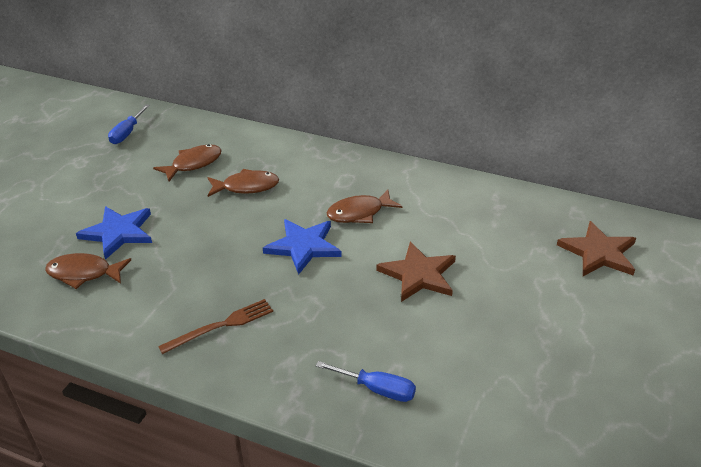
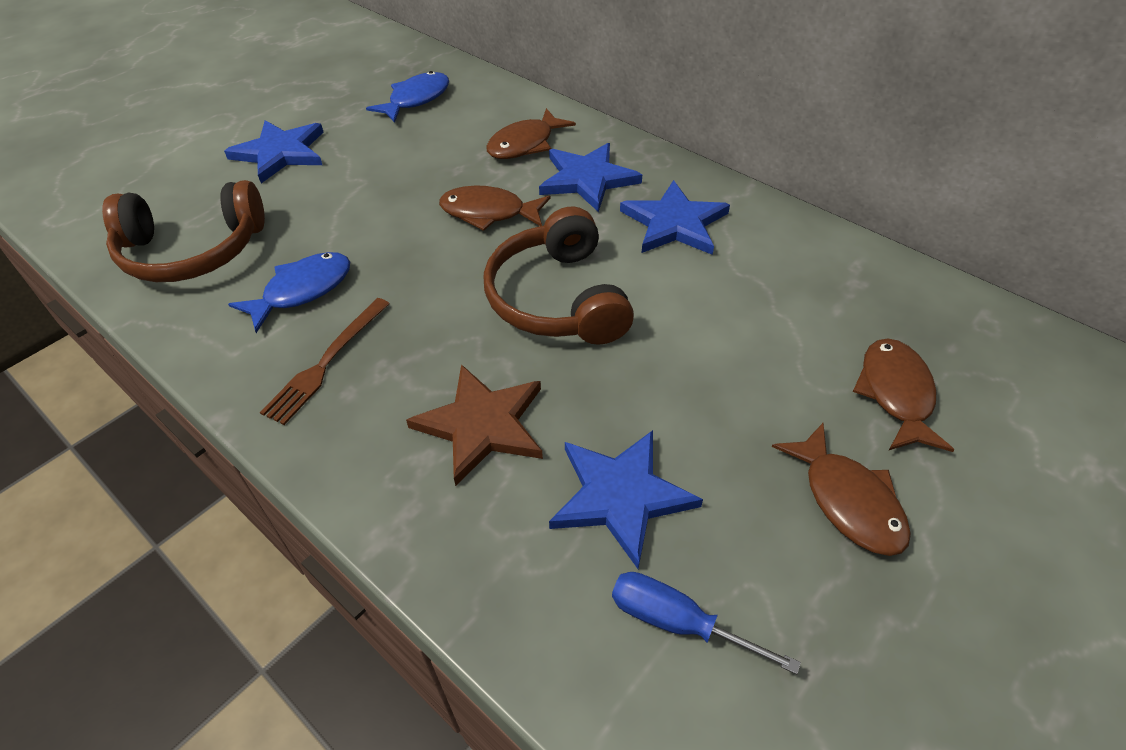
blue fish: none = 0 -> [228,252,350,333] [366,71,449,123] = 2
blue screwdriver: [108,104,150,144] [316,361,416,402] = 2 -> [612,572,801,674] = 1
blue star: [76,206,152,260] [263,219,342,274] = 2 -> [224,120,323,183] [539,143,642,212] [549,430,703,569] [620,180,730,255] = 4
brown headphones: none = 0 -> [102,180,265,282] [483,206,634,345] = 2
brown star: [376,242,456,302] [557,221,636,276] = 2 -> [406,364,543,486] = 1

